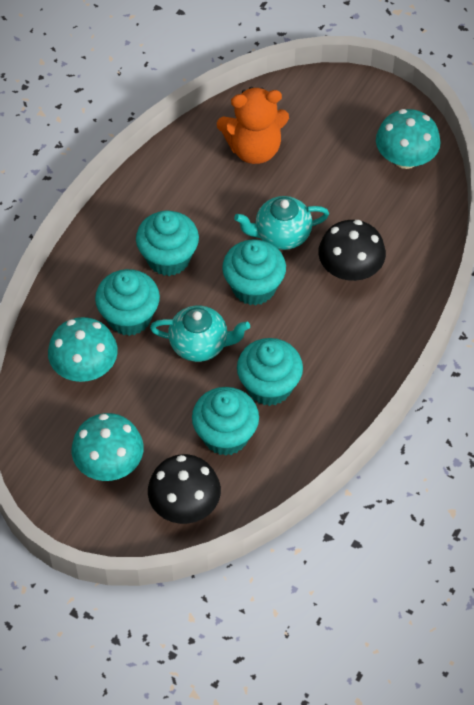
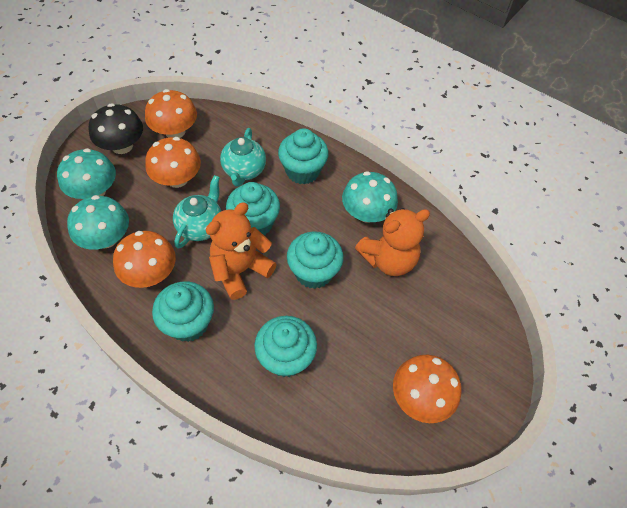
black mushroom: [148,454,221,524] [318,220,386,281] = 2 -> [89,103,143,154] = 1
orange mushroom: none = 0 -> [113,231,176,288] [145,89,197,138] [145,137,201,188] [393,355,461,423] = 4
orange teddy bear: [217,87,289,164] = 1 -> [206,202,277,300] [355,208,430,276] = 2

